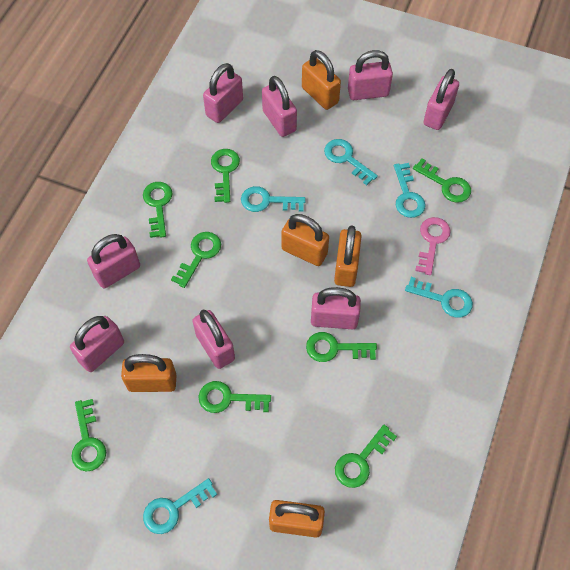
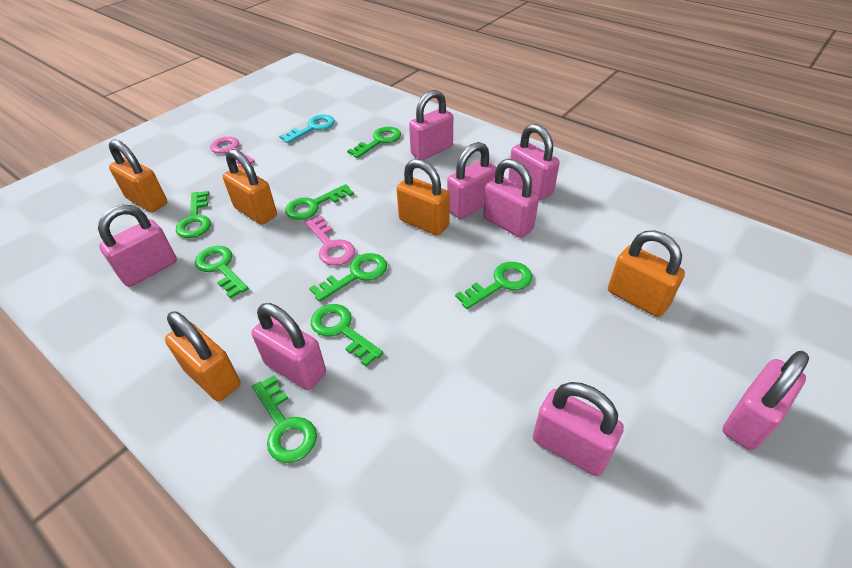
pink key: [415,217,451,275] = 1 -> [210,137,255,167] [305,216,355,266] = 2
turquoise key: [143,478,217,534] [241,186,305,212] [324,139,378,185] [394,163,425,218] [405,277,473,318] = 5 -> [279,114,335,143] = 1

